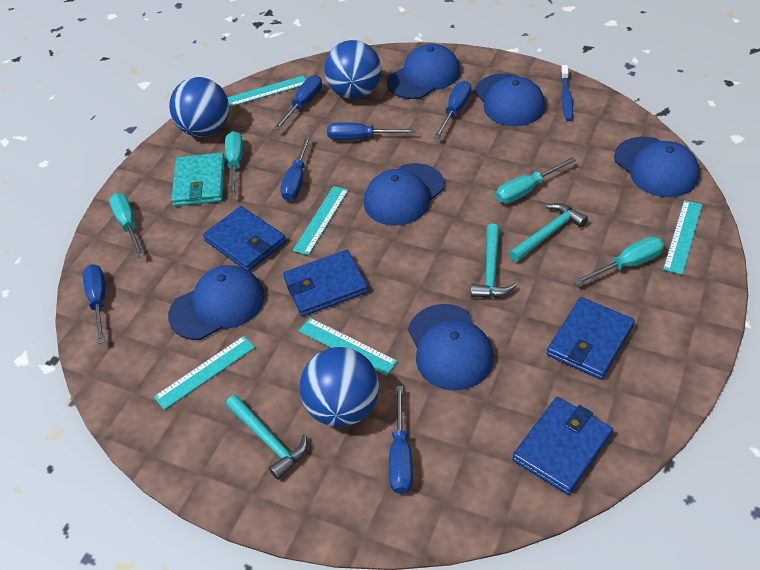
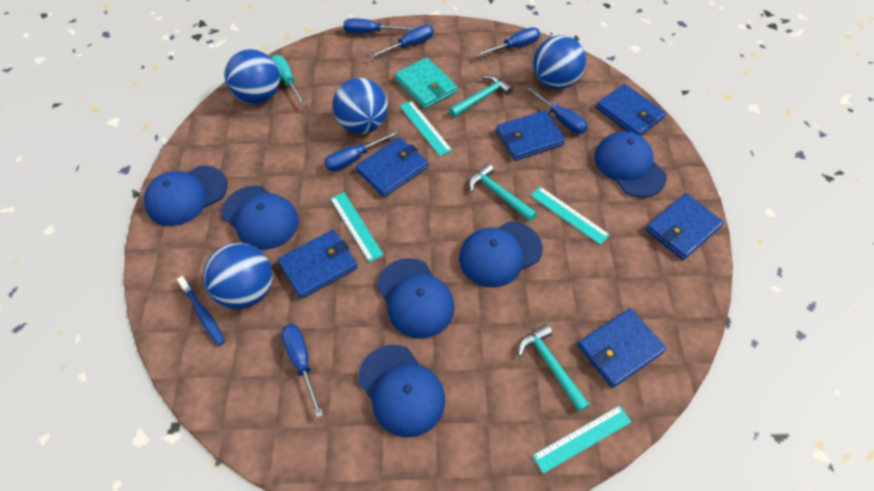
blue ball: [169,77,229,137] [300,347,379,427] [324,40,382,99] = 3 -> [203,243,273,309] [224,49,280,104] [333,78,388,134] [533,35,586,89] = 4
blue wallet: [203,206,286,271] [283,250,368,316] [512,397,613,495] [547,297,635,380] = 4 -> [277,230,358,299] [356,137,428,197] [496,110,565,161] [577,308,667,388] [596,84,666,136] [646,193,724,260] = 6
turquoise ruler: [154,336,255,410] [227,75,306,107] [293,186,349,255] [299,318,398,376] [663,200,702,275] = 5 -> [330,192,384,262] [400,100,452,156] [531,186,610,245] [532,405,631,474] = 4
turquoise screwdriver: [109,193,144,258] [225,131,243,196] [496,157,576,203] [573,236,664,286] = 4 -> [271,55,307,106] = 1

